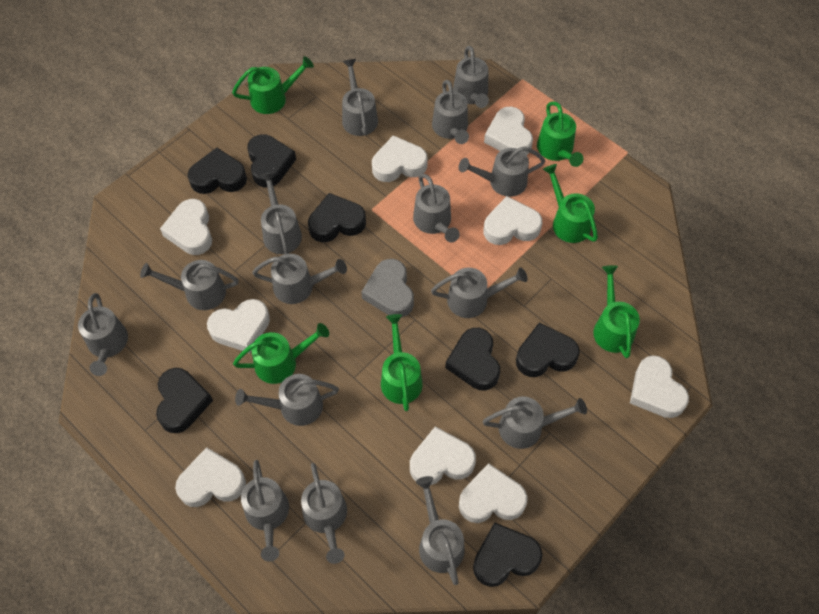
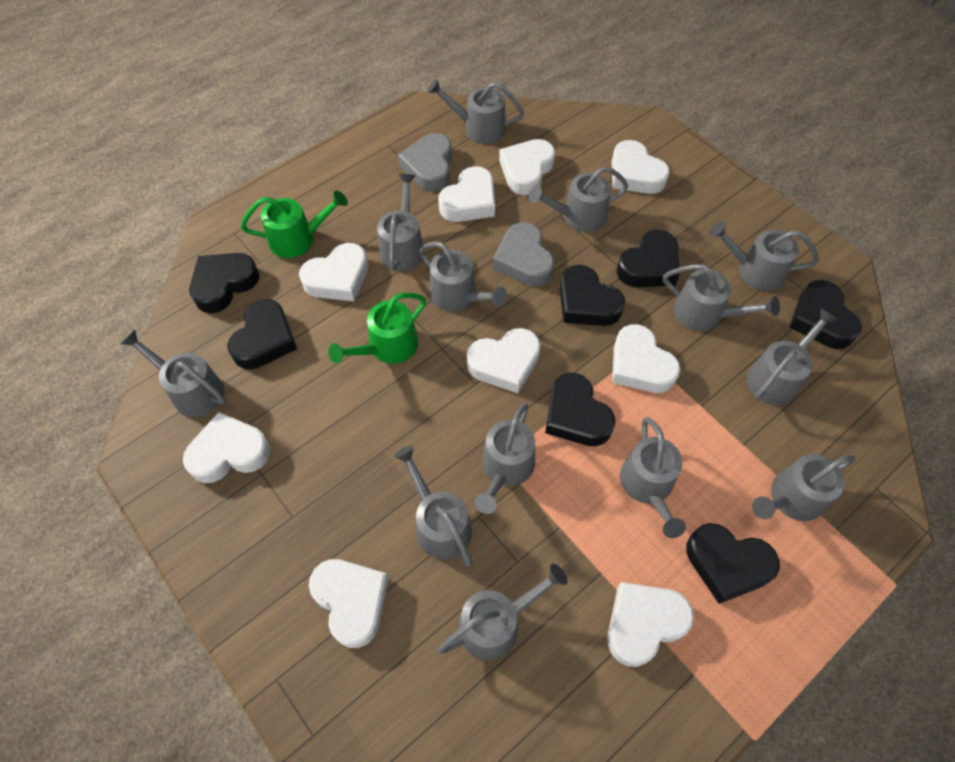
green watering can: [232,56,314,114] [233,323,329,384] [381,314,423,411] [537,101,583,167] [543,164,598,243] [593,265,640,358] = 6 -> [241,190,348,258] [328,293,426,364] = 2
grey heart: [361,259,414,318] = 1 -> [398,133,452,192] [493,222,554,286] = 2
grey watering can: [78,293,128,376] [140,260,239,310] [235,374,339,426] [241,460,289,562] [252,254,347,304] [260,172,302,254] [301,463,347,564] [342,59,378,136] [413,174,460,242] [416,476,465,585] [431,267,528,318] [432,80,469,144] [453,46,489,108] [459,146,545,197] [483,397,587,449] = 15 -> [121,330,226,417] [377,174,423,271] [394,446,473,567] [419,241,507,312] [427,79,524,144] [437,564,568,660] [474,403,535,514] [529,166,628,232] [620,418,686,538] [663,264,780,331] [709,221,819,291] [747,308,838,405] [752,454,855,521] = 13

